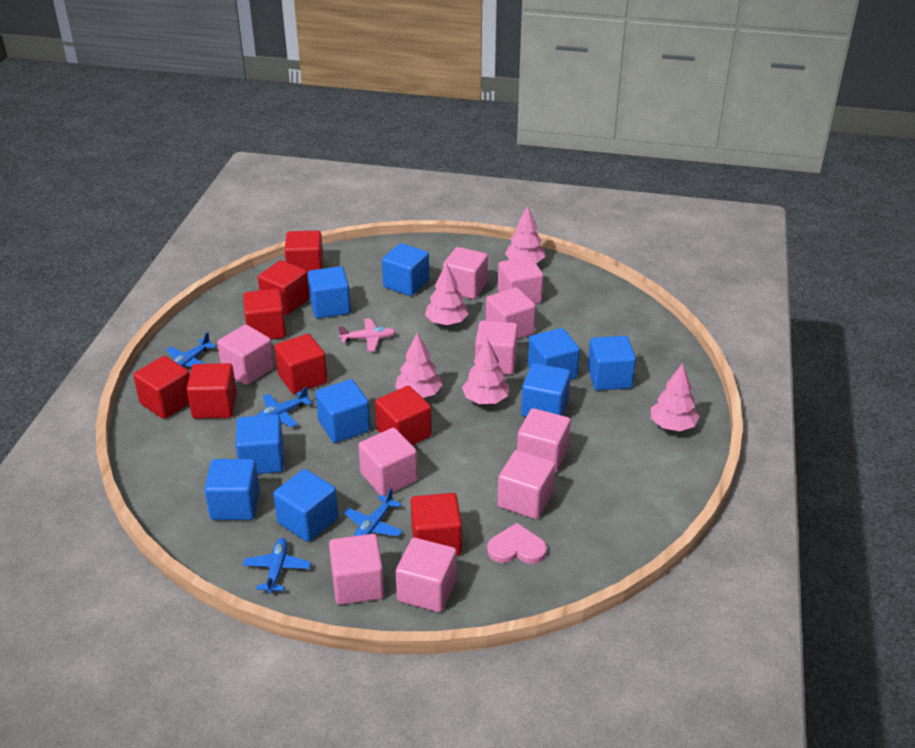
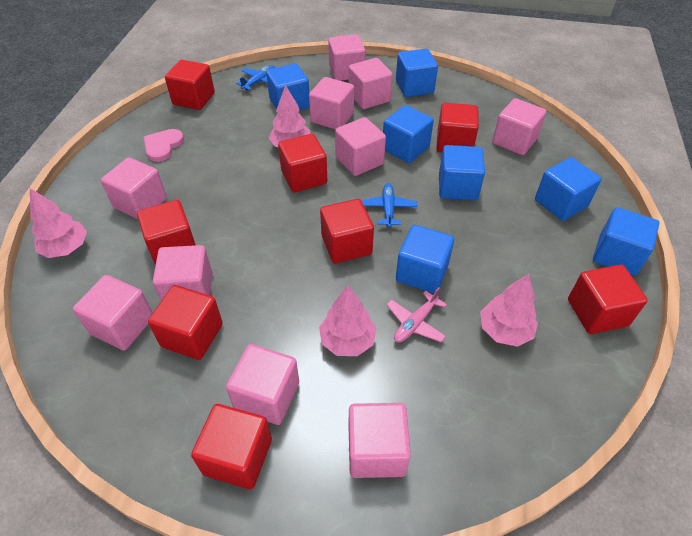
blue cube: [204,459,260,520] [236,414,284,474] [273,469,338,542] [308,266,351,318] [315,379,370,443] [382,243,429,296] [521,363,571,417] [528,328,580,380] [588,336,636,390] = 9 -> [266,63,309,110] [383,105,434,163] [396,49,438,97] [396,225,454,293] [439,145,485,200] [535,157,601,221] [593,207,659,276] = 7
blue plane: [166,332,216,368] [243,538,311,594] [256,387,312,428] [344,488,403,537] = 4 -> [236,65,275,90] [361,183,417,227] = 2
pink tree: [395,332,442,398] [425,263,469,326] [462,338,509,404] [505,205,546,263] [651,363,700,431] = 5 -> [30,188,87,258] [269,85,311,147] [319,285,377,356] [480,274,538,347] = 4

